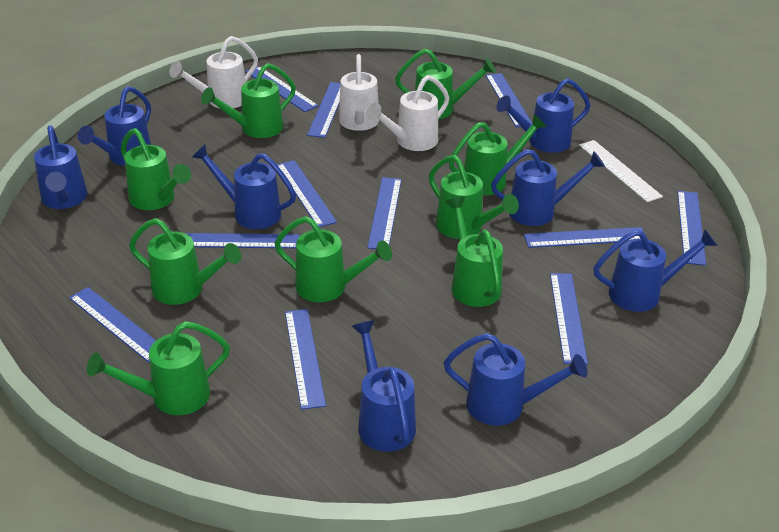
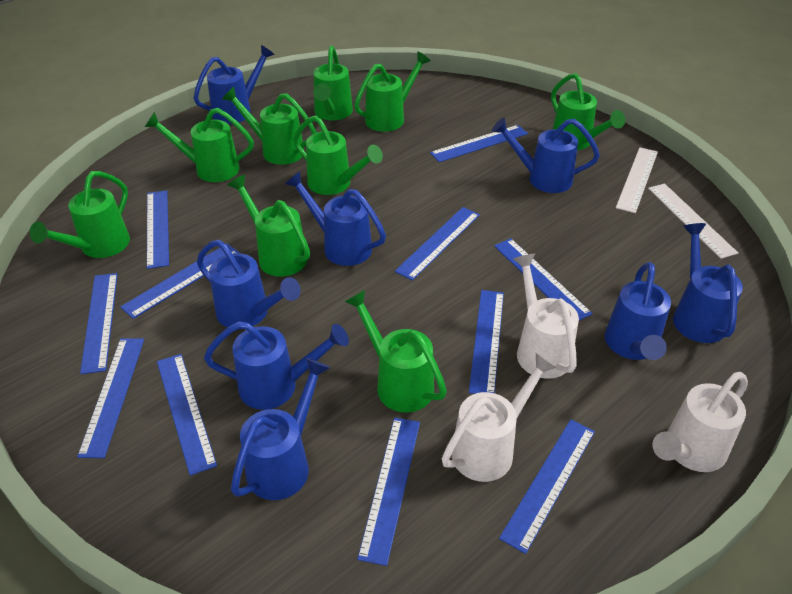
white ruler: [579,140,663,202] = 1 -> [616,147,658,213] [648,184,738,259] = 2

